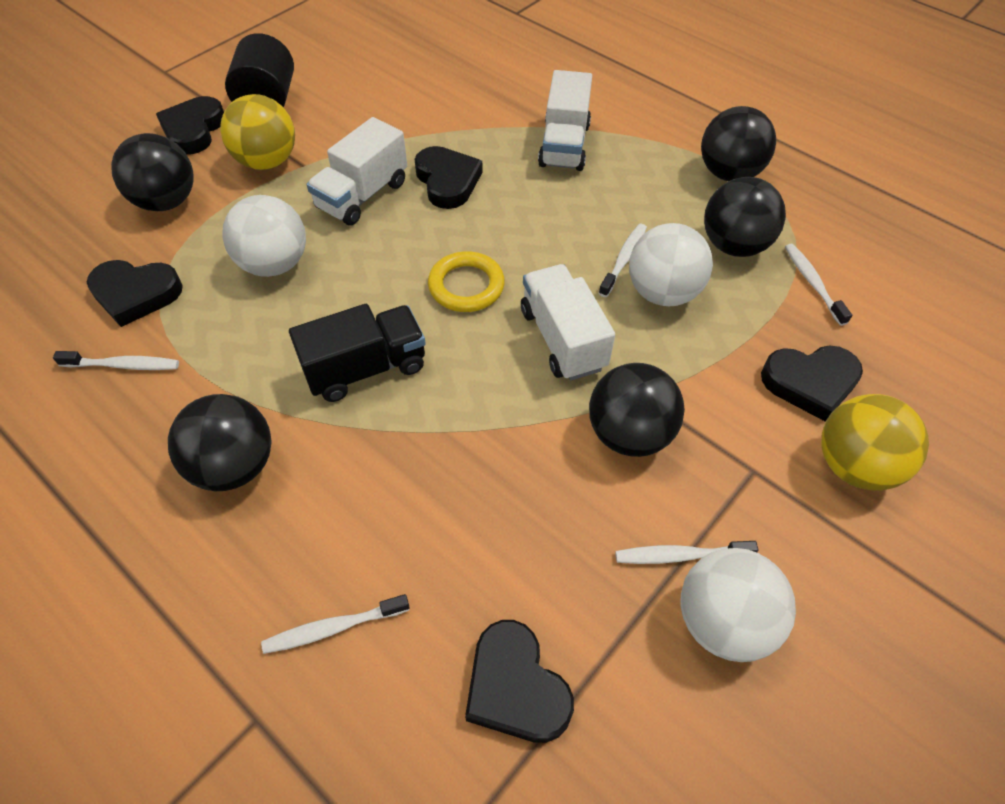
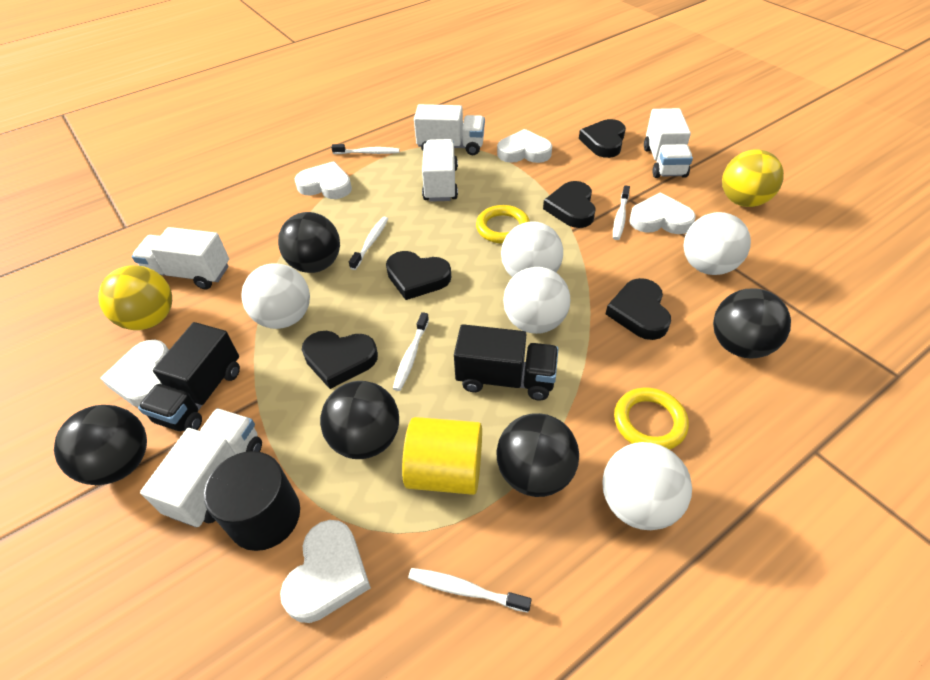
black truck: [289,304,426,402] = 1 -> [138,322,240,431] [454,324,559,400] = 2
white ball: [222,195,306,277] [629,223,713,306] [681,548,796,662] = 3 -> [241,263,310,329] [501,221,563,277] [503,267,570,334] [602,442,692,530] [683,212,751,275] = 5
white heart: none = 0 -> [100,340,169,407] [280,520,371,623] [295,161,352,199] [497,129,552,163] [629,193,696,234] = 5
white truck: [307,117,407,225] [521,264,615,381] [538,70,592,171] = 3 -> [132,227,229,289] [140,408,262,527] [414,104,485,155] [422,139,458,202] [644,108,693,178] = 5
yellow cylinder: none = 0 -> [402,417,482,495] = 1
yellow ring: [428,251,505,312] = 1 -> [476,205,530,244] [614,388,689,450] = 2

